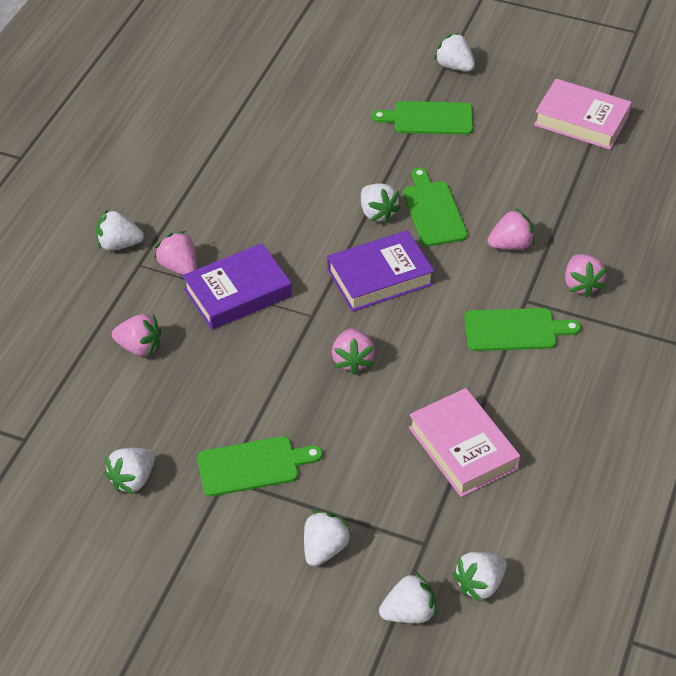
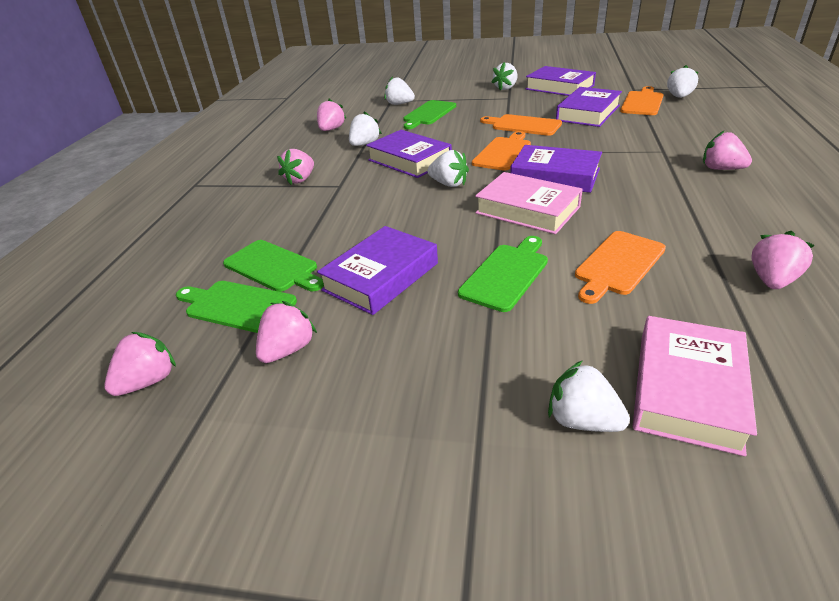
orange cutting board: none = 0 -> [472,131,531,171] [480,114,562,136] [575,231,666,304] [620,86,664,115] = 4
pink strawberry: [112,314,162,357] [154,231,197,275] [332,328,375,375] [488,209,535,250] [565,254,607,298] = 5 -> [104,332,176,396] [256,301,317,363] [277,149,314,185] [317,99,347,131] [703,130,752,170] [751,231,815,289] = 6
purple book: [183,243,292,330] [327,230,434,312] = 2 -> [317,226,438,315] [366,130,452,178] [510,145,602,193] [526,66,596,96] [556,87,622,127] = 5
white strawberry: [96,209,144,251] [104,448,155,494] [304,510,352,567] [361,183,401,223] [379,572,436,623] [434,33,475,71] [452,552,507,603] = 7 -> [349,111,382,146] [384,76,415,105] [427,150,469,187] [492,62,518,91] [548,360,630,432] [667,65,699,98] = 6

